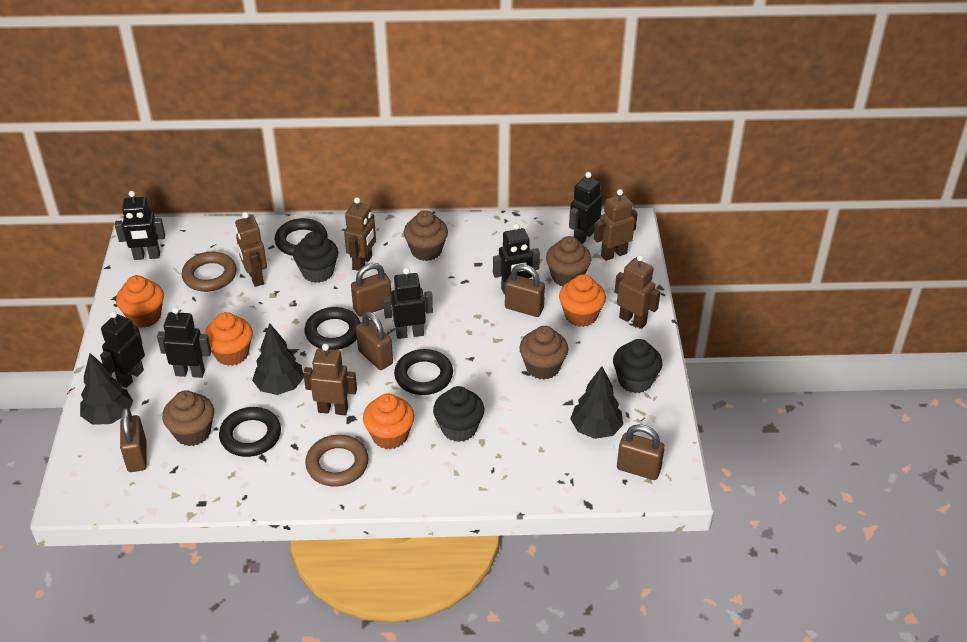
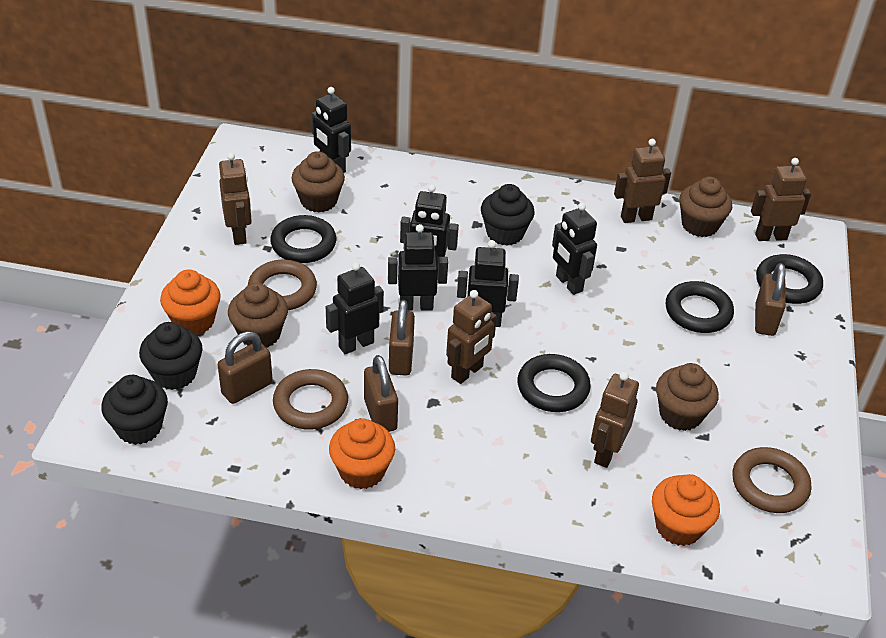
black tree: [80,353,133,425] [252,323,304,395] [570,366,623,439] = 3 -> none = 0
brown padlock: [120,408,147,472] [351,263,392,317] [356,311,393,370] [505,264,545,317] [617,424,665,480] = 5 -> [218,332,273,404] [364,355,398,432] [389,300,415,375] [755,263,786,336] = 4
brown ring: [182,252,237,292] [305,435,369,487] = 2 -> [248,260,317,310] [273,369,348,430] [733,447,811,513] = 3
orange cupcake: [116,275,164,328] [204,312,253,366] [363,393,414,449] [559,274,606,327] = 4 -> [160,269,221,335] [329,418,395,489] [652,474,720,546] = 3

